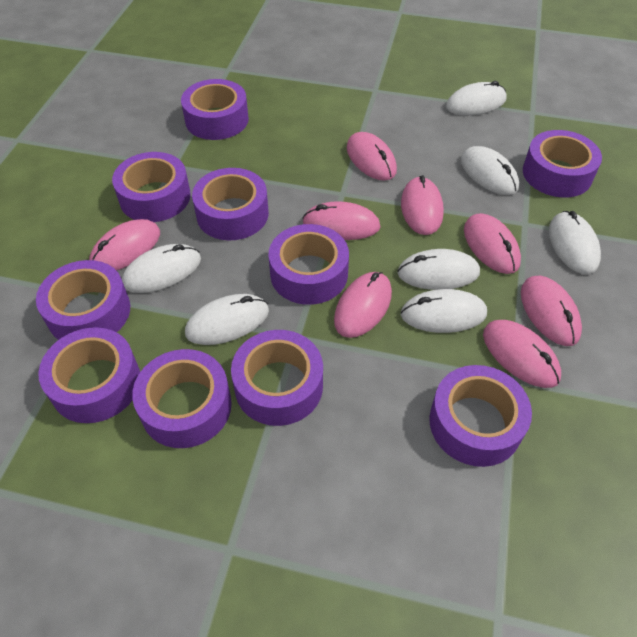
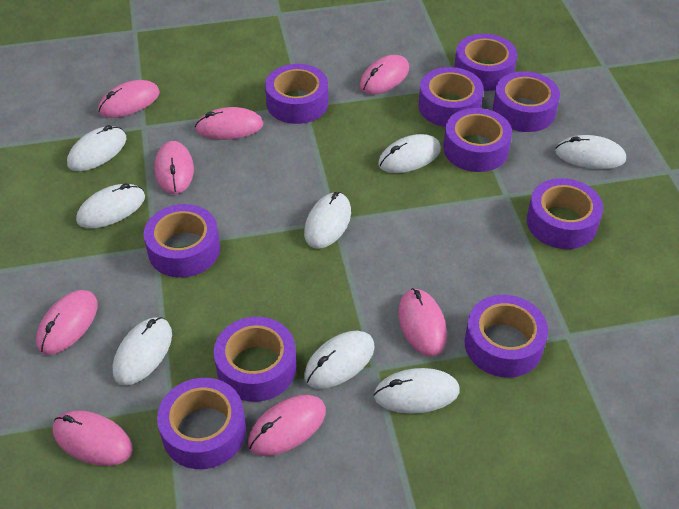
white mouse: [122,244,201,293] [185,294,269,345] [398,249,480,290] [401,289,487,333] [446,81,507,116] [461,146,519,195] [549,211,601,274] = 7 -> [67,125,126,171] [76,183,145,228] [113,317,172,385] [304,192,351,249] [304,331,375,389] [374,368,460,414] [378,134,441,173] [555,135,626,169] = 8

